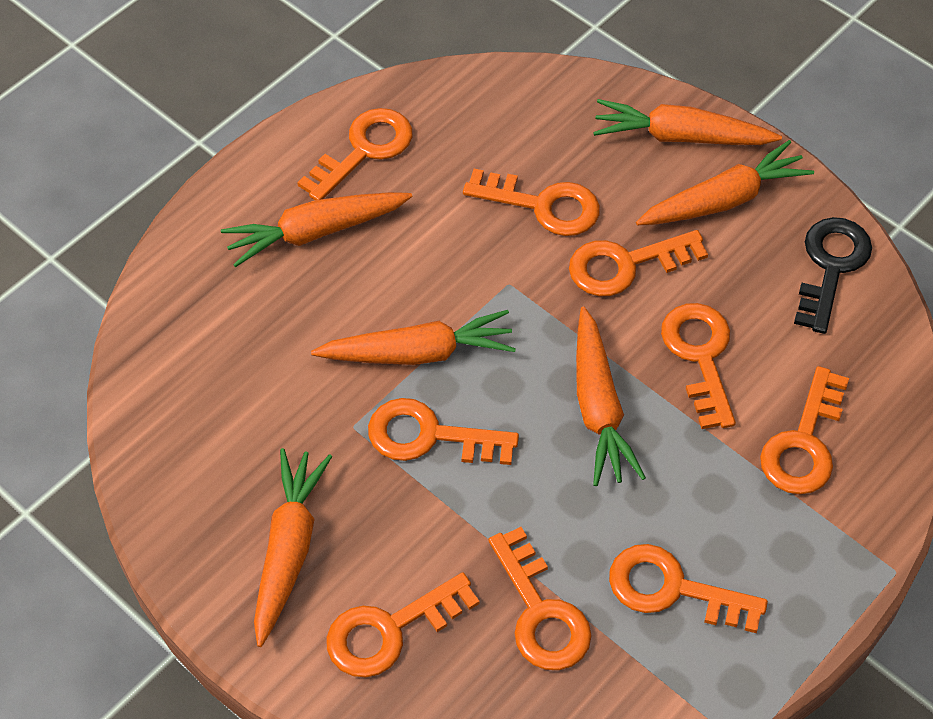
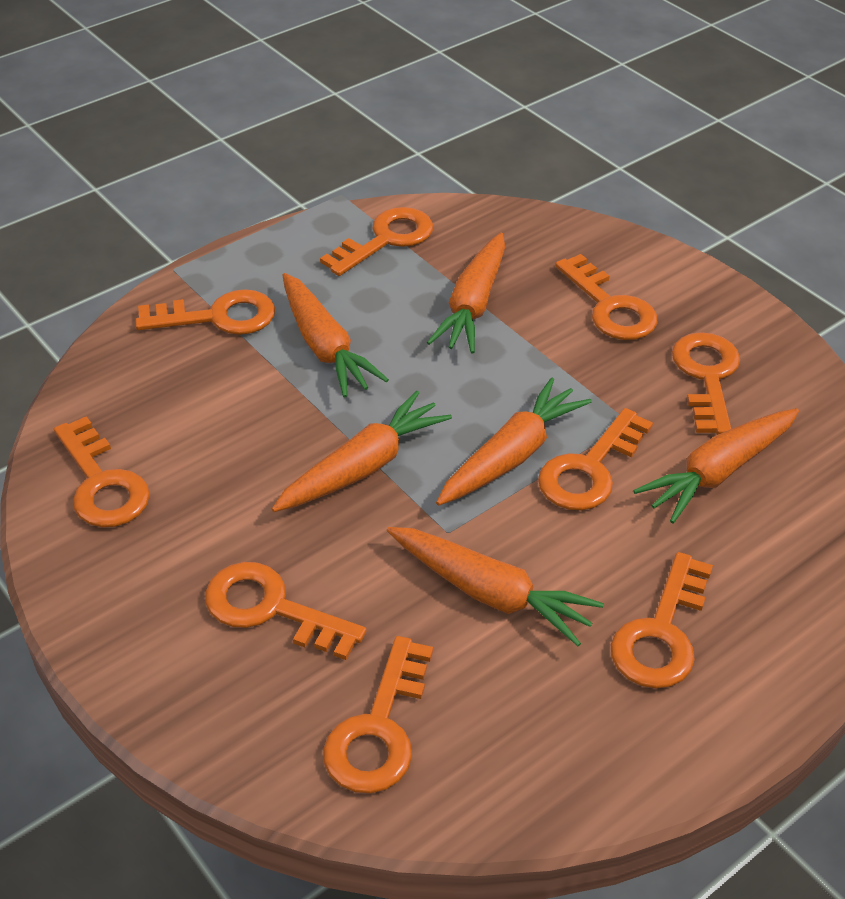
black key: [794,217,872,334] = 1 -> none = 0

